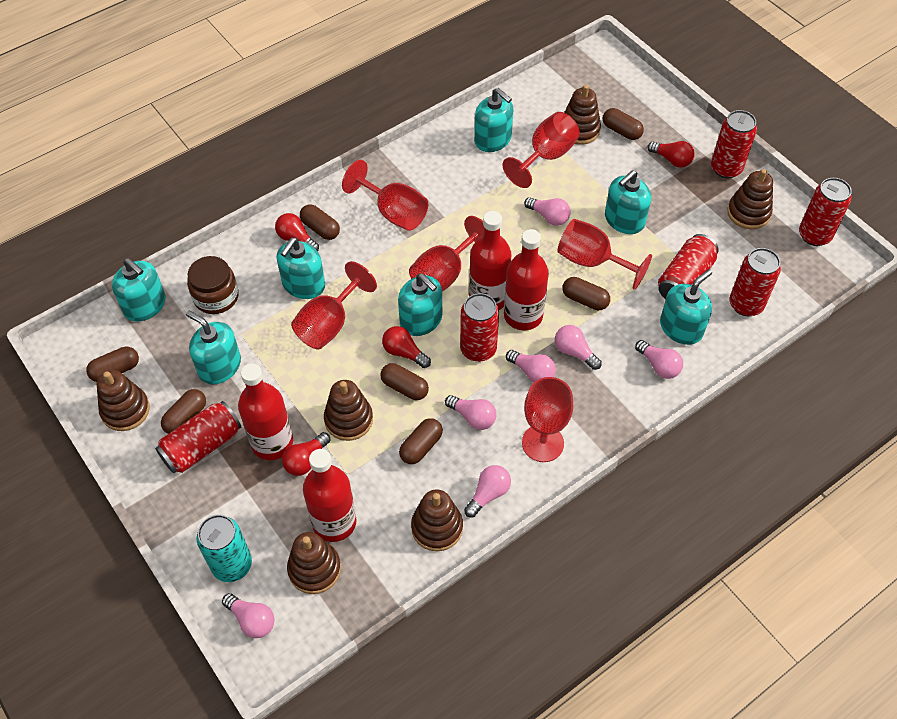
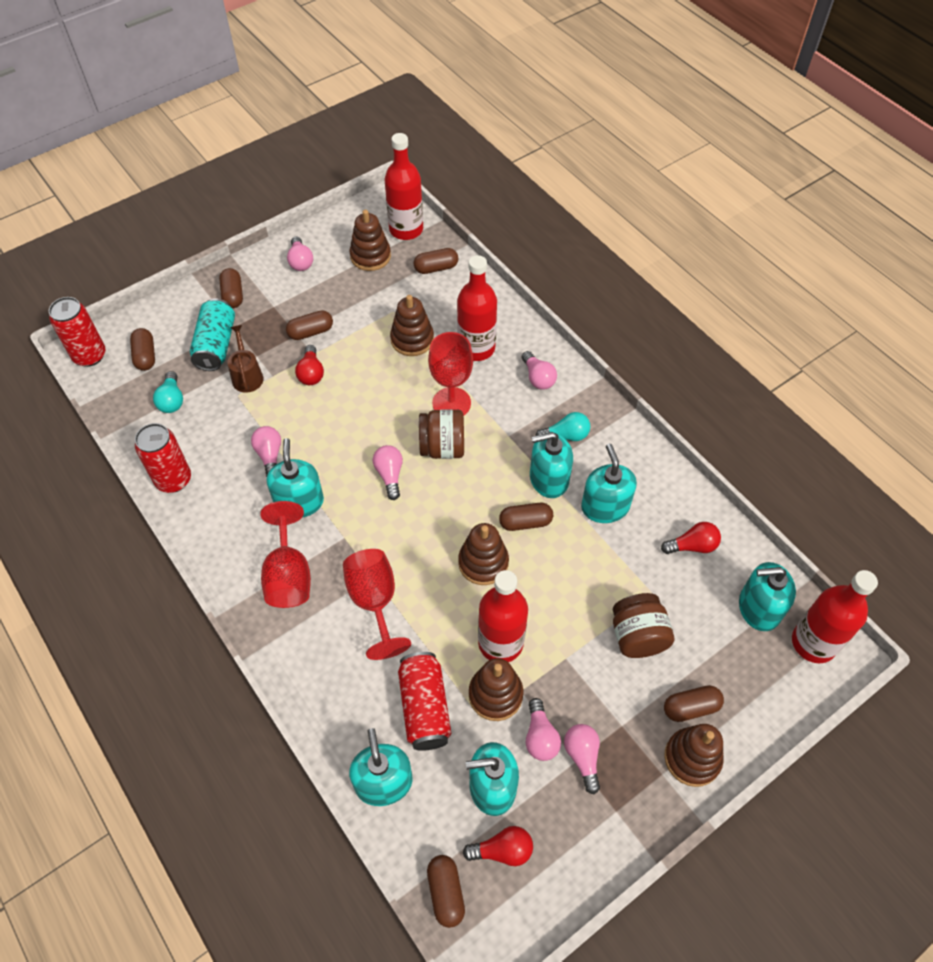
brown jar: [187,256,239,314] = 1 -> [419,409,464,459] [613,593,674,658] = 2
brown stacking toy: [97,370,150,431] [287,532,341,594] [324,380,373,441] [411,489,463,551] [564,84,601,145] [727,169,773,229] = 6 -> [350,210,391,271] [390,295,434,356] [458,523,509,585] [469,658,523,721] [664,724,724,787] = 5
brown watering can: none = 0 -> [227,325,263,393] = 1
pink light bulb: [222,593,275,638] [445,395,496,430] [464,465,511,518] [506,350,556,382] [524,197,571,226] [555,325,602,370] [635,340,683,379] = 7 -> [251,426,281,477] [287,237,313,271] [373,445,403,500] [522,351,557,390] [526,698,561,761] [564,724,600,794] = 6
red can: [155,401,241,474] [460,293,499,362] [658,234,719,299] [711,110,757,178] [730,248,781,316] [799,178,852,246] = 6 -> [49,297,106,367] [135,423,191,493] [398,652,451,751] = 3
red goblet: [291,261,377,349] [342,160,428,231] [409,216,484,292] [503,112,580,188] [522,377,573,462] [558,219,652,290] = 6 -> [260,501,311,608] [343,549,411,660] [428,332,473,415] = 3
red light bulb: [275,213,319,251] [282,432,330,476] [382,326,431,368] [647,141,695,168] = 4 -> [295,345,324,385] [463,826,533,866] [661,522,721,554] = 3
turquoise light bulb: none = 0 -> [153,371,183,413] [535,412,590,441] = 2
turquoise soap dispenser: [112,258,166,322] [186,311,241,384] [277,238,325,299] [398,274,442,336] [474,88,513,152] [605,170,651,234] [660,269,712,345] = 7 -> [267,438,324,517] [349,728,413,806] [466,742,519,816] [530,432,573,498] [581,444,637,523] [739,562,796,631] = 6

